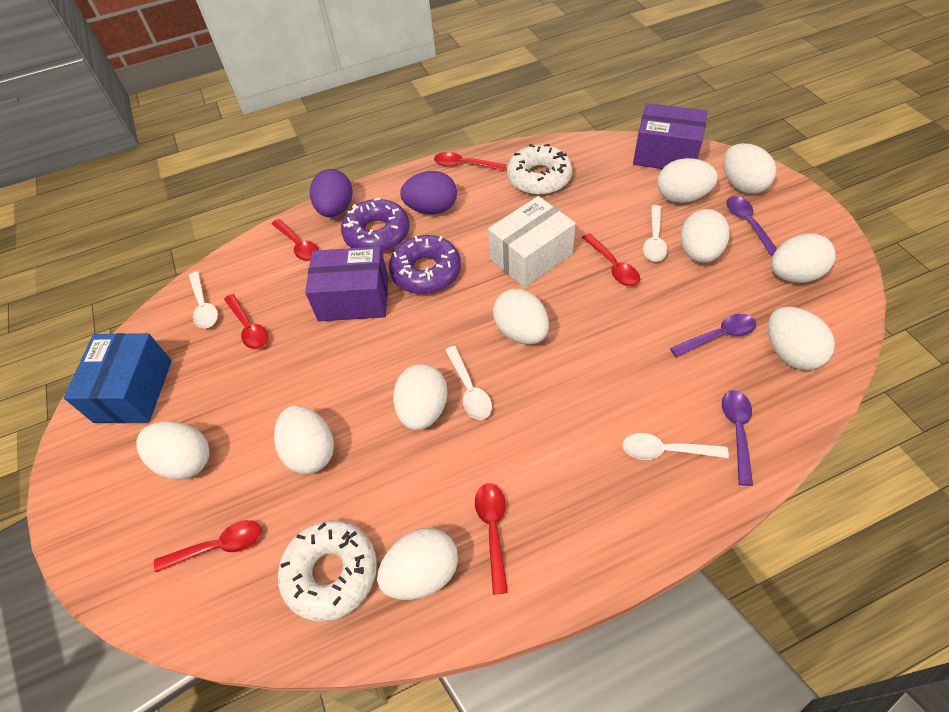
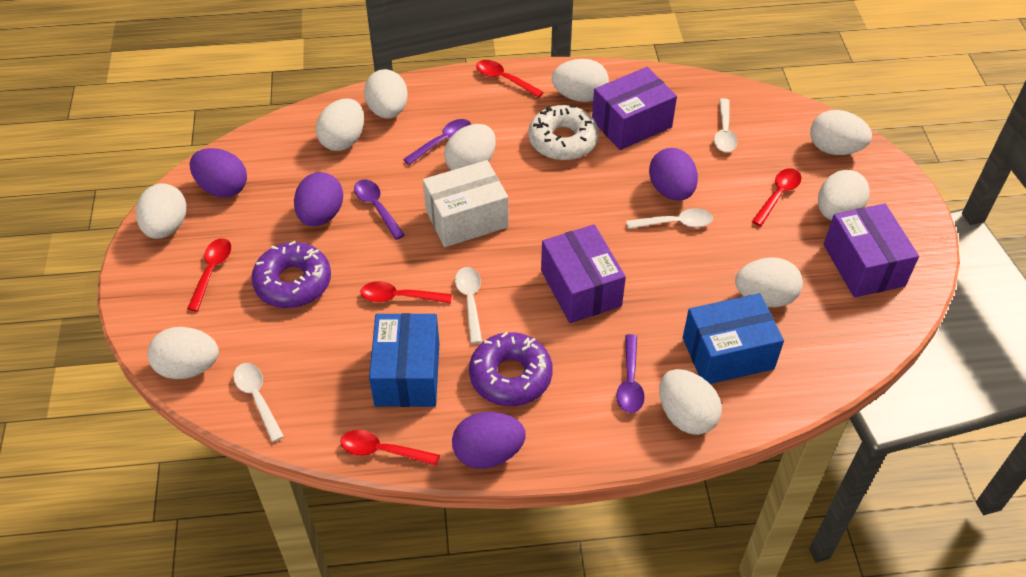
blue box: [64,333,172,423] = 1 -> [369,313,439,407] [683,293,784,384] = 2
purple box: [305,246,389,321] [633,103,708,169] = 2 -> [541,224,626,323] [592,67,677,150] [824,204,919,297] = 3
purple egg: [310,169,353,217] [400,171,457,214] = 2 -> [190,148,247,198] [294,172,343,226] [452,412,526,469] [649,148,698,201] = 4
red spoon: [154,520,261,572] [224,294,268,349] [272,219,319,261] [434,152,506,171] [475,483,508,595] [582,233,640,287] = 6 -> [187,238,231,311] [340,430,440,466] [361,281,452,304] [476,60,544,98] [752,168,801,226] = 5
white donut: [278,520,377,622] [507,144,572,195] = 2 -> [528,105,599,160] = 1

